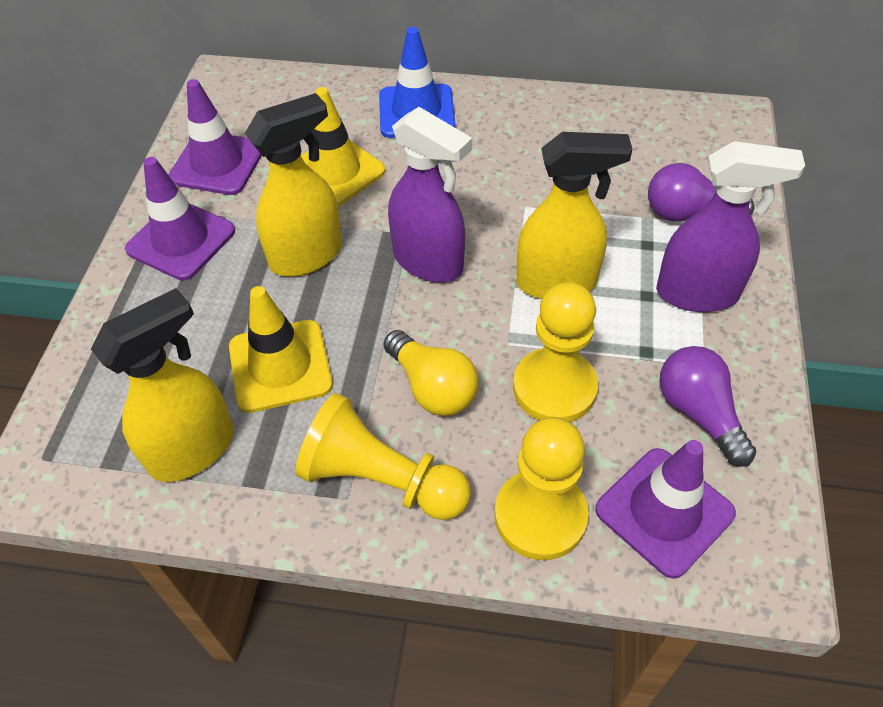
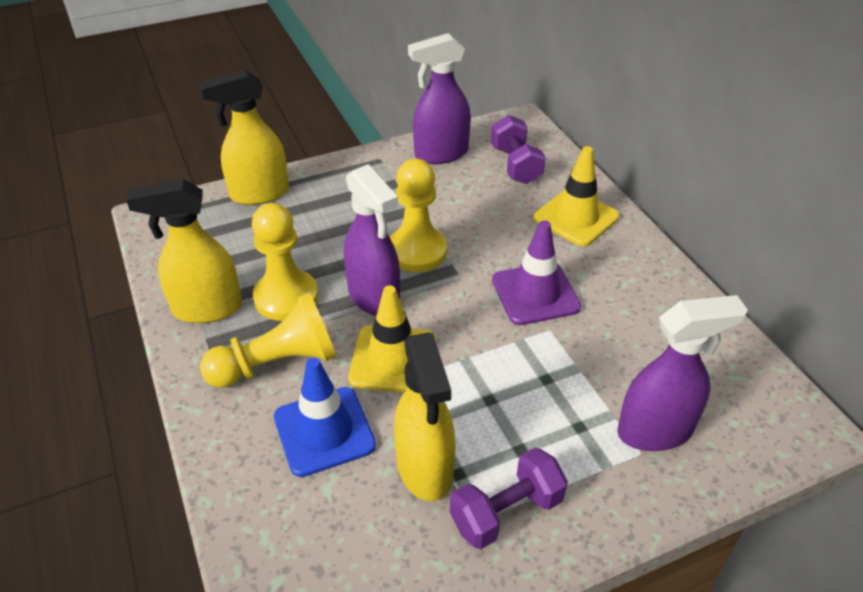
purple dumbbell: none = 0 -> [450,448,568,549] [491,115,545,184] = 2
purple light bulb: [648,163,755,221] [659,346,756,467] = 2 -> none = 0
purple spray bottle: [388,107,472,283] [656,141,805,312] = 2 -> [344,164,400,316] [408,33,471,164] [617,295,748,451] = 3
purple traffic cone: [125,157,235,281] [169,79,262,195] [595,440,736,579] = 3 -> [492,220,581,325] = 1
yellow light bulb: [384,330,479,416] = 1 -> none = 0

